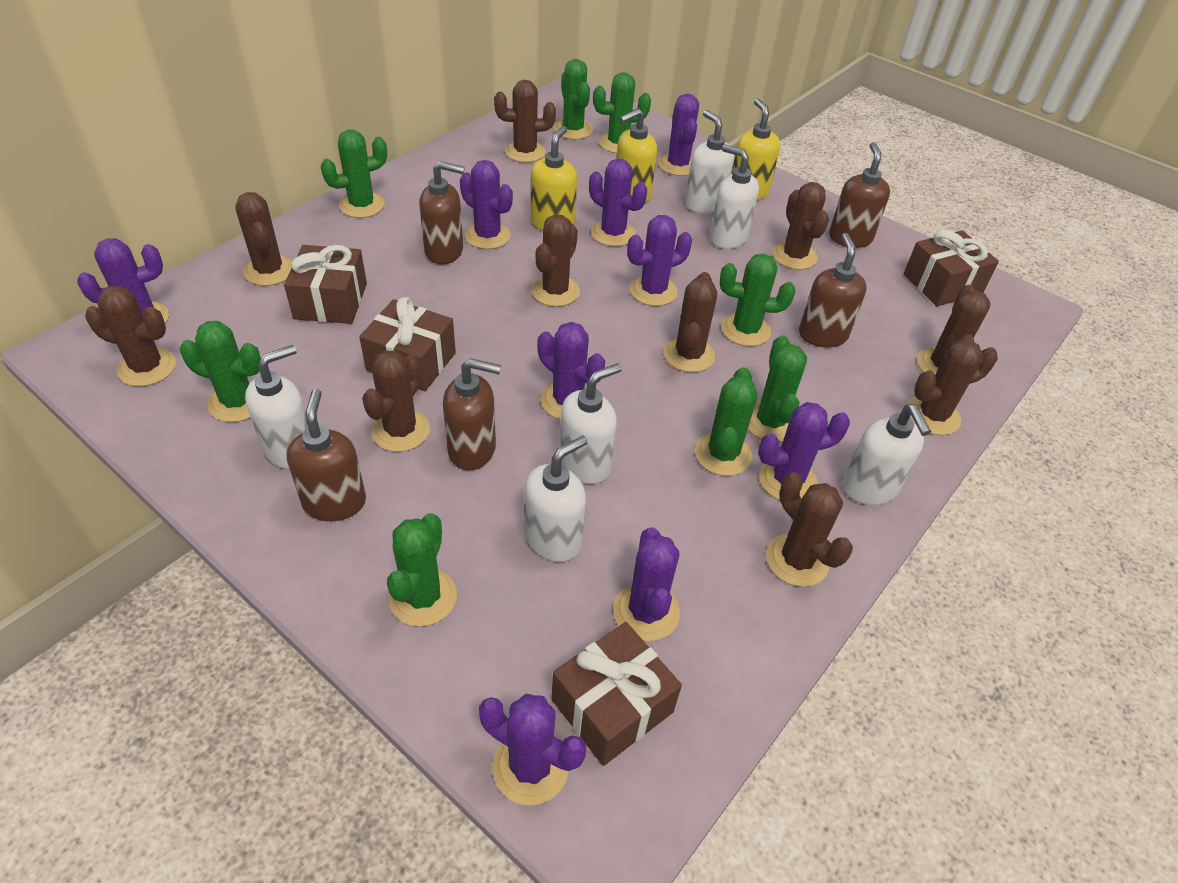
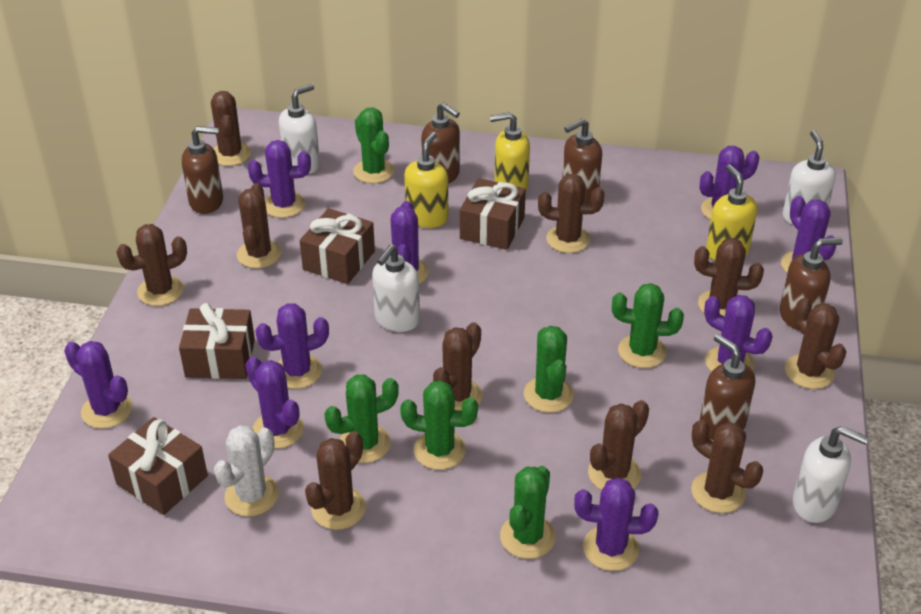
green cactus: [180,321,261,422] [320,129,387,218] [387,513,457,627] [554,59,593,140] [593,72,651,153] [695,367,757,476] [720,254,795,347] [748,335,807,442] = 8 -> [324,374,399,463] [353,108,395,184] [400,380,478,470] [500,466,556,559] [524,326,574,413] [612,283,684,368] = 6
white cactus: none = 0 -> [214,425,279,516] = 1
white soap dispenser: [245,345,308,469] [525,436,588,562] [560,363,622,484] [685,110,734,214] [710,144,759,249] [843,405,931,505] = 6 -> [279,84,320,174] [372,244,420,332] [783,130,836,224] [793,426,869,523] = 4

